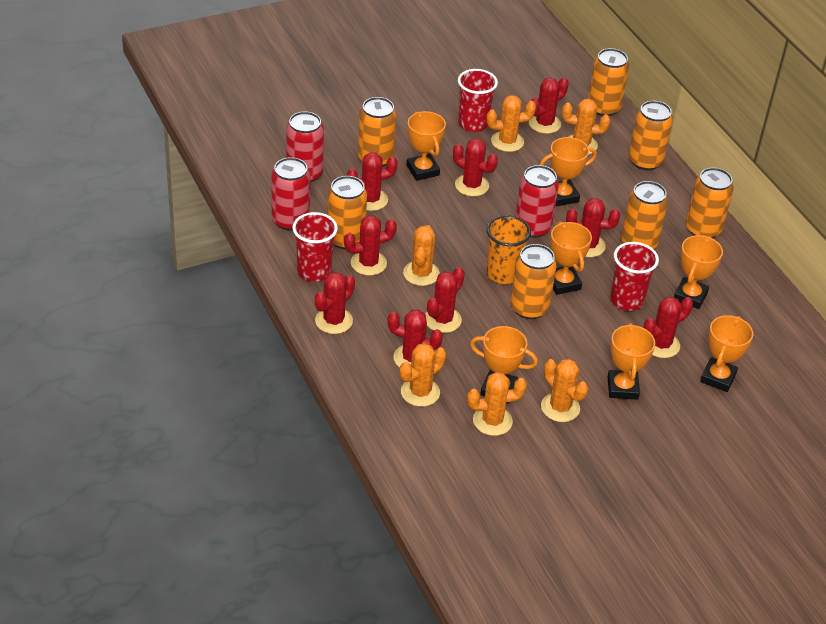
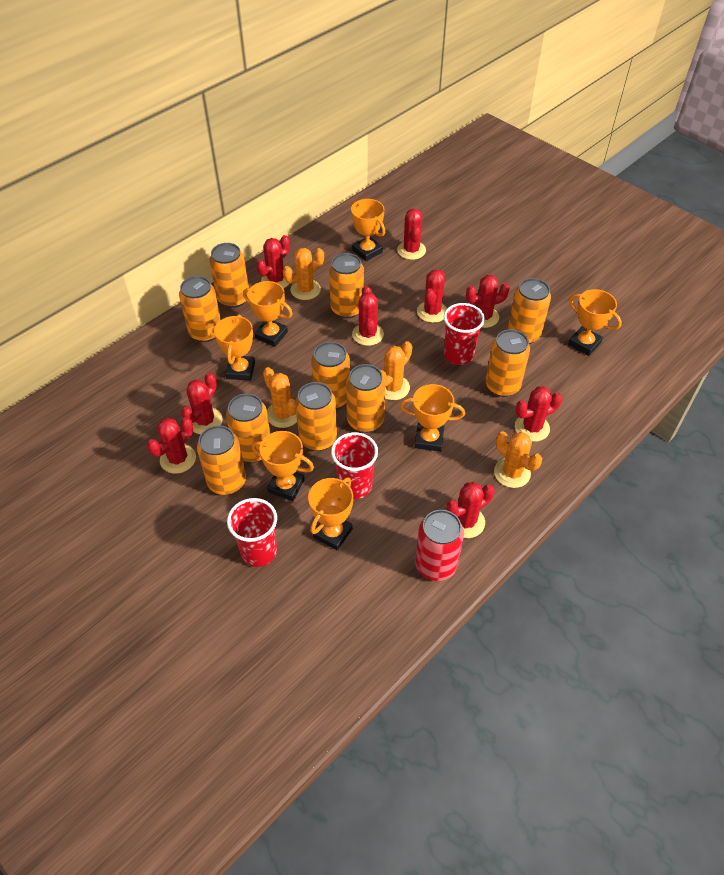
orange cactus: [400,343,446,407] [403,225,440,286] [467,372,527,436] [487,95,536,152] [541,359,588,422] [562,99,610,154] = 6 -> [263,367,297,428] [283,248,324,300] [380,341,412,400] [494,431,542,488] = 4
orange can: [327,176,367,249] [358,97,397,167] [510,244,557,319] [588,48,629,116] [621,181,668,249] [629,101,673,171] [686,168,734,238] = 7 -> [179,276,221,342] [197,425,246,495] [210,243,249,308] [226,393,270,463] [295,382,337,451] [311,342,350,409] [329,253,364,318] [346,364,386,433] [485,329,530,397] [507,278,551,344] = 10
orange cup: [486,215,531,284] = 1 -> none = 0
red can: [271,157,310,231] [286,111,324,182] [515,165,559,238] = 3 -> [415,510,464,581] = 1

